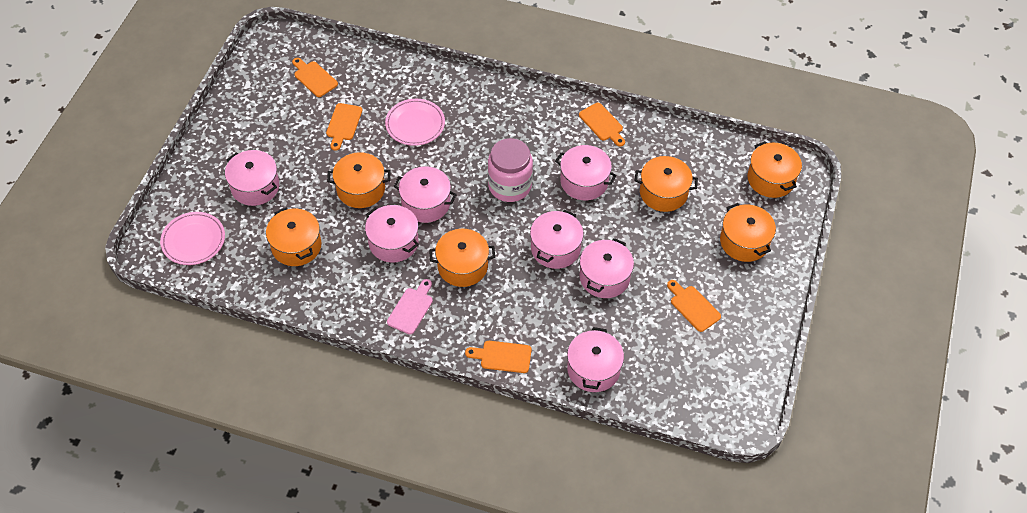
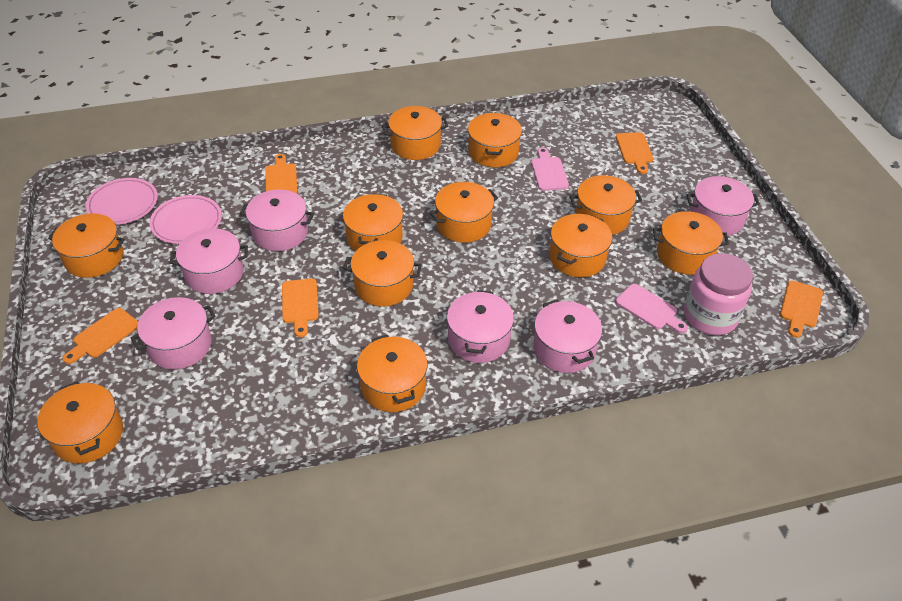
orange pot: [266,208,321,266] [327,152,391,208] [429,229,495,287] [635,156,698,212] [720,203,776,262] [748,141,802,198] = 6 -> [37,382,123,464] [48,213,125,278] [343,194,403,251] [343,240,422,306] [357,335,428,412] [382,106,448,160] [430,182,498,243] [468,113,522,168] [549,214,612,277] [570,175,642,235] [653,211,729,275] = 11
pink cutting board: [387,279,433,334] = 1 -> [531,147,569,191] [616,284,688,333] = 2
pink pot: [225,150,279,206] [365,205,419,263] [393,166,457,223] [530,210,584,269] [555,145,617,200] [567,327,624,392] [580,238,634,298] = 7 -> [131,297,216,369] [170,228,248,294] [240,189,314,251] [447,290,514,363] [533,300,602,373] [686,176,760,236] = 6

